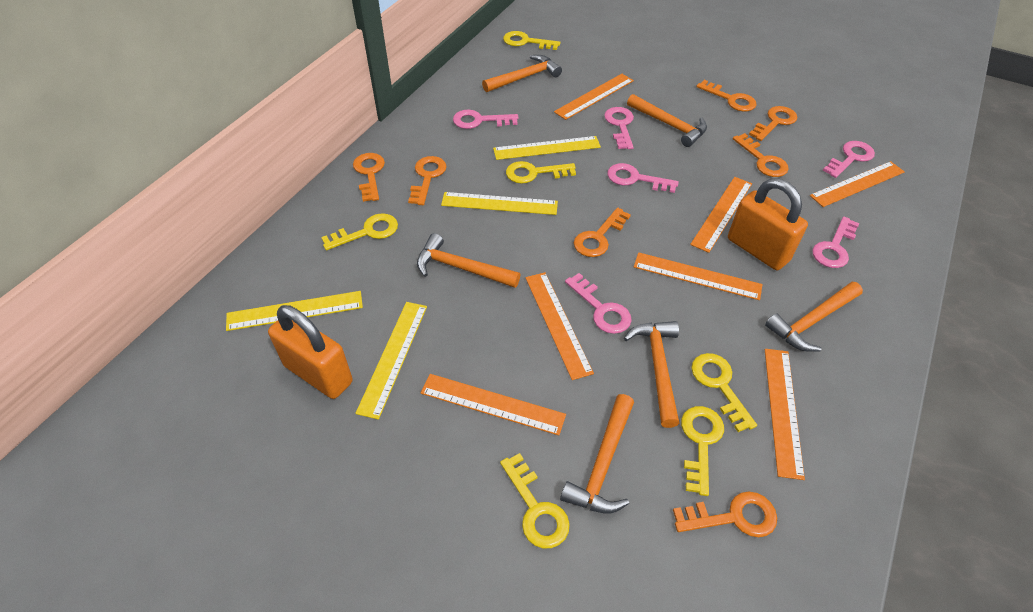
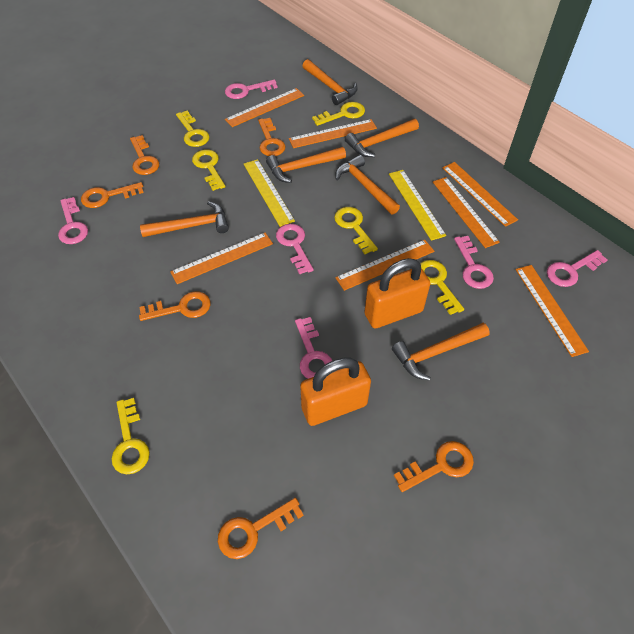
orange key: [353,153,385,202] [408,156,447,205] [574,208,631,257] [673,491,777,537] [696,80,757,112] [733,133,789,177] [749,106,797,141] = 7 -> [81,182,144,208] [130,135,159,175] [139,291,211,321] [218,498,304,559] [258,118,285,156] [394,441,474,492] = 6
yellow ruler: [226,291,363,331] [355,302,427,420] [441,192,558,215] [493,136,601,160] = 4 -> [244,159,295,227] [389,170,446,241] = 2

